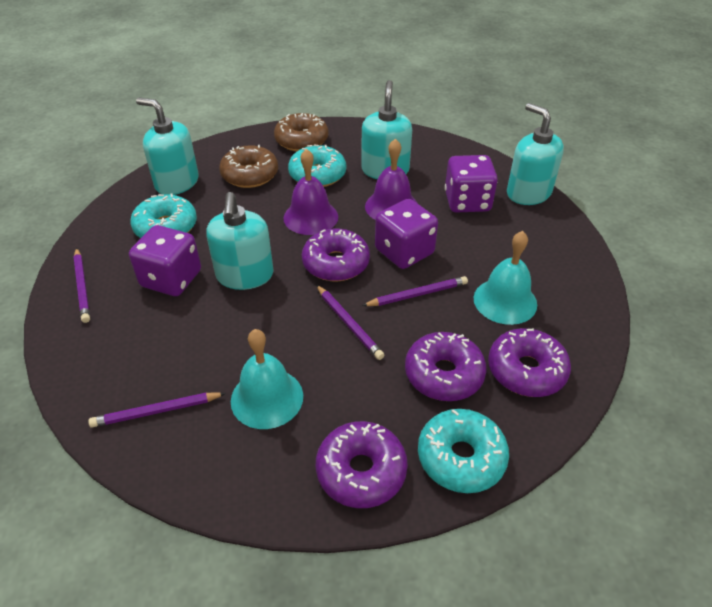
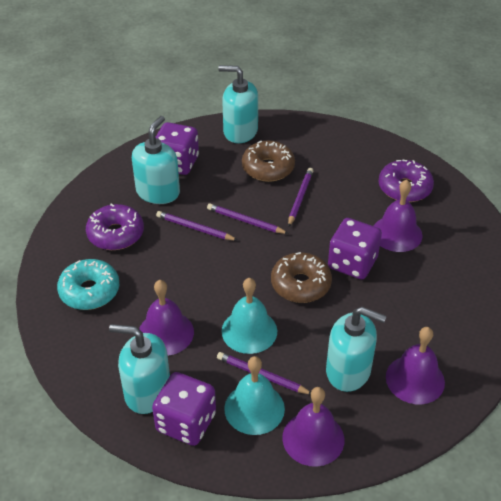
purple bell: [283,149,338,235] [365,139,417,220] = 2 -> [139,280,194,356] [282,387,344,467] [374,180,422,252] [386,327,445,404] = 4
purple donut: [302,229,370,281] [316,421,408,508] [405,332,487,401] [488,328,571,397] = 4 -> [86,203,144,250] [378,160,434,202] = 2
turquoise donut: [130,194,197,238] [288,144,346,187] [418,409,509,493] = 3 -> [57,259,119,310] = 1

